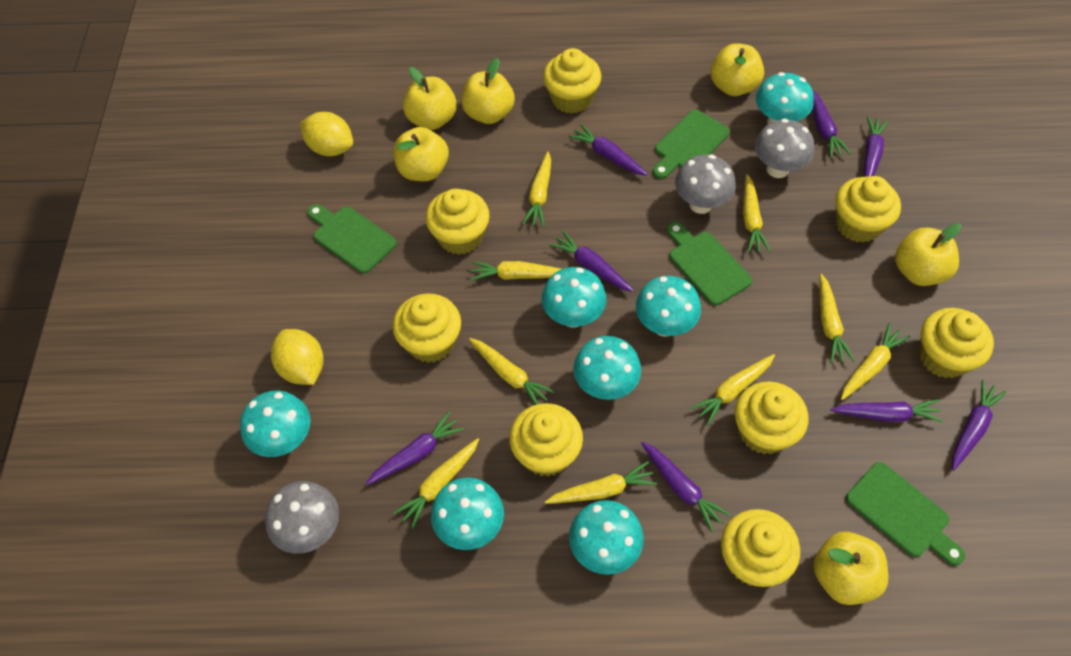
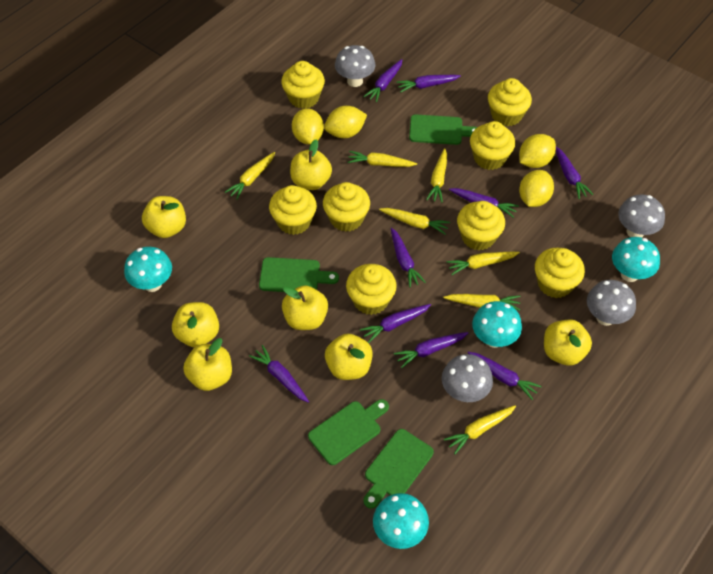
grey mushroom: [265,481,339,554] [675,154,736,214] [755,119,814,178] = 3 -> [335,45,375,87] [442,354,493,402] [587,280,636,326] [618,194,665,238] = 4
purple carrot: [366,411,464,485] [549,231,634,292] [568,124,648,176] [641,441,731,532] [813,91,851,158] [831,399,944,422] [864,116,888,177] [952,380,1007,470] = 8 -> [249,345,309,403] [360,304,431,343] [363,59,402,102] [391,228,426,288] [394,332,468,368] [396,75,461,93] [449,188,519,218] [468,352,542,400] [556,147,594,199] = 9
turquoise mushroom: [240,390,311,457] [431,477,504,550] [542,267,606,328] [569,500,644,575] [573,336,641,400] [636,276,701,337] [756,72,814,124] = 7 -> [124,247,172,292] [373,493,429,549] [472,301,522,348] [612,237,660,282] = 4
yellow apple: [393,127,449,181] [403,67,457,130] [461,58,515,124] [710,43,764,96] [813,532,888,605] [895,223,962,286] = 6 -> [142,196,186,238] [172,302,219,347] [183,338,232,391] [282,285,328,330] [290,140,332,190] [325,334,373,380] [544,319,592,366] = 7
yellow carrot: [394,438,479,529] [469,338,555,405] [470,261,561,281] [522,151,551,227] [545,461,657,504] [690,354,775,425] [743,174,770,253] [819,274,855,363] [841,323,910,400] = 9 -> [225,152,275,200] [347,151,417,167] [379,208,450,235] [426,148,447,202] [444,294,521,311] [444,405,516,454] [446,252,520,275] = 7
yellow lemon: [271,329,324,385] [300,112,353,156] = 2 -> [292,108,324,144] [324,106,367,138] [519,134,556,168] [519,170,554,207] = 4

